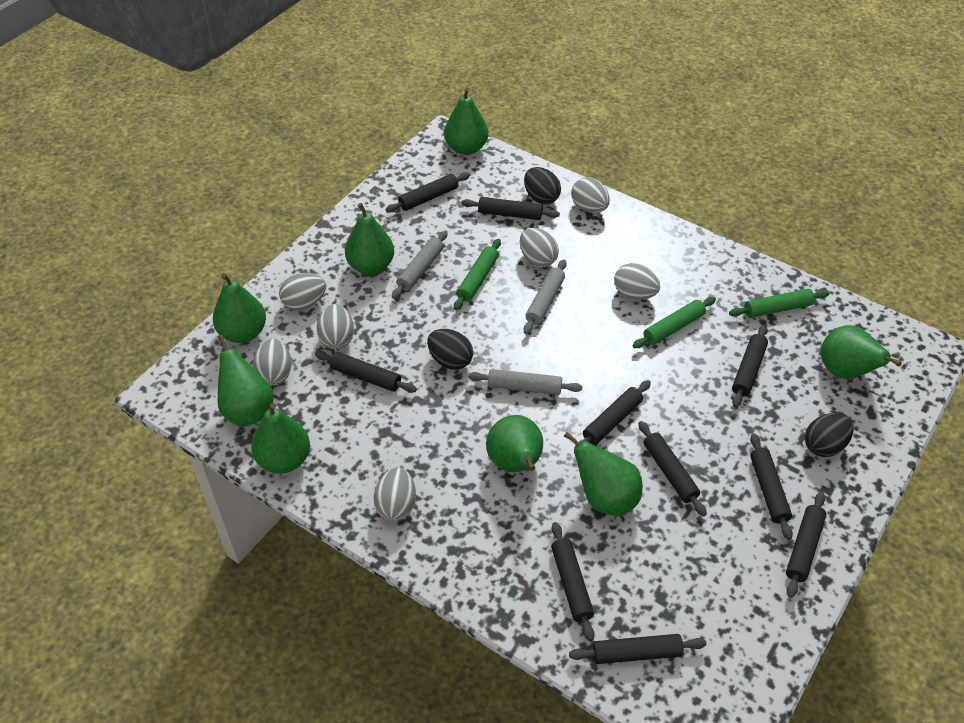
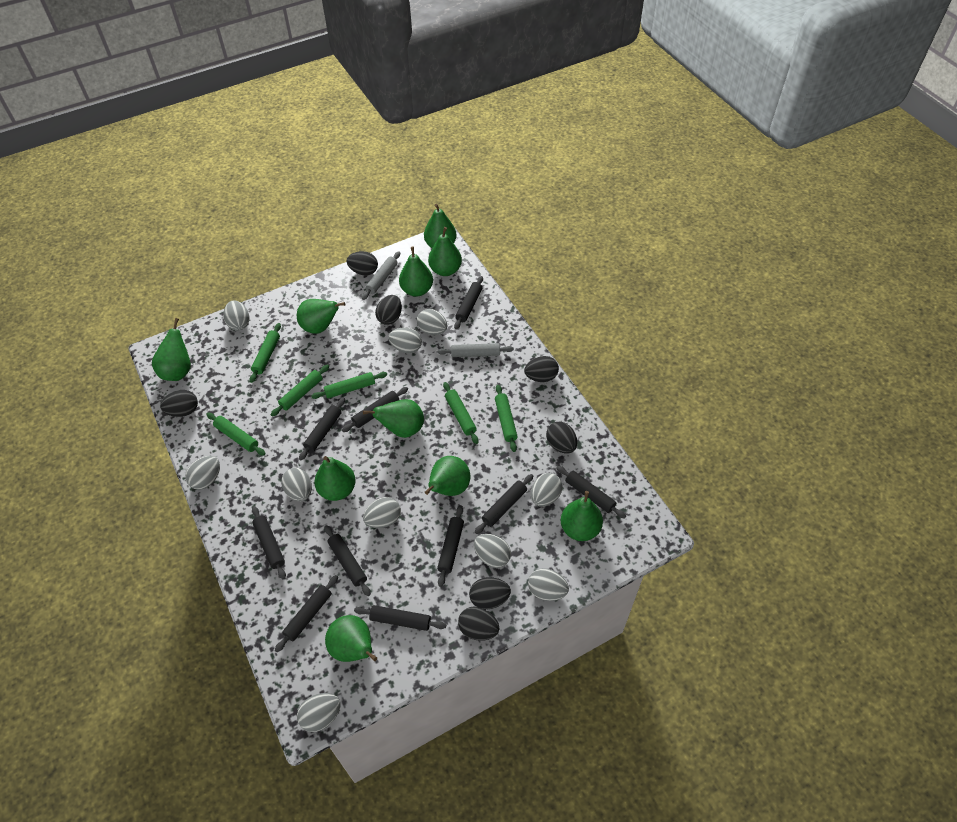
black egg: [427,329,473,370] [524,167,561,205] [805,413,854,457] = 3 -> [160,390,198,417] [346,251,378,276] [375,295,402,325] [458,606,499,641] [469,577,511,610] [524,356,559,382] [546,422,577,453] = 7
green pear: [213,273,266,343] [217,334,274,427] [251,403,310,474] [345,203,394,275] [444,88,488,155] [486,415,543,472] [564,432,643,516] [821,325,902,379] = 8 -> [152,318,191,381] [297,299,345,334] [314,456,356,501] [325,615,377,662] [363,399,424,438] [399,246,433,297] [424,204,457,248] [425,456,471,496] [428,227,462,276] [561,491,603,541] = 10
green rolling pin: [454,239,501,310] [633,297,716,348] [729,288,830,318] = 3 -> [206,413,266,455] [250,323,281,383] [270,365,329,417] [311,372,387,399] [443,382,479,444] [495,385,518,452] = 6
grey egg: [253,339,292,386] [279,273,326,310] [317,304,354,350] [374,467,416,521] [520,228,559,267] [571,177,610,213] [614,263,660,300] = 7 -> [185,456,220,490] [223,300,249,331] [281,468,312,501] [297,693,341,732] [363,497,401,528] [388,327,422,354] [417,309,447,335] [474,534,511,568] [528,568,569,601] [531,473,563,506] = 10
grey rolling pin: [392,231,448,299] [468,369,582,395] [524,259,566,334] = 3 -> [362,251,400,300] [437,343,514,357] = 2

